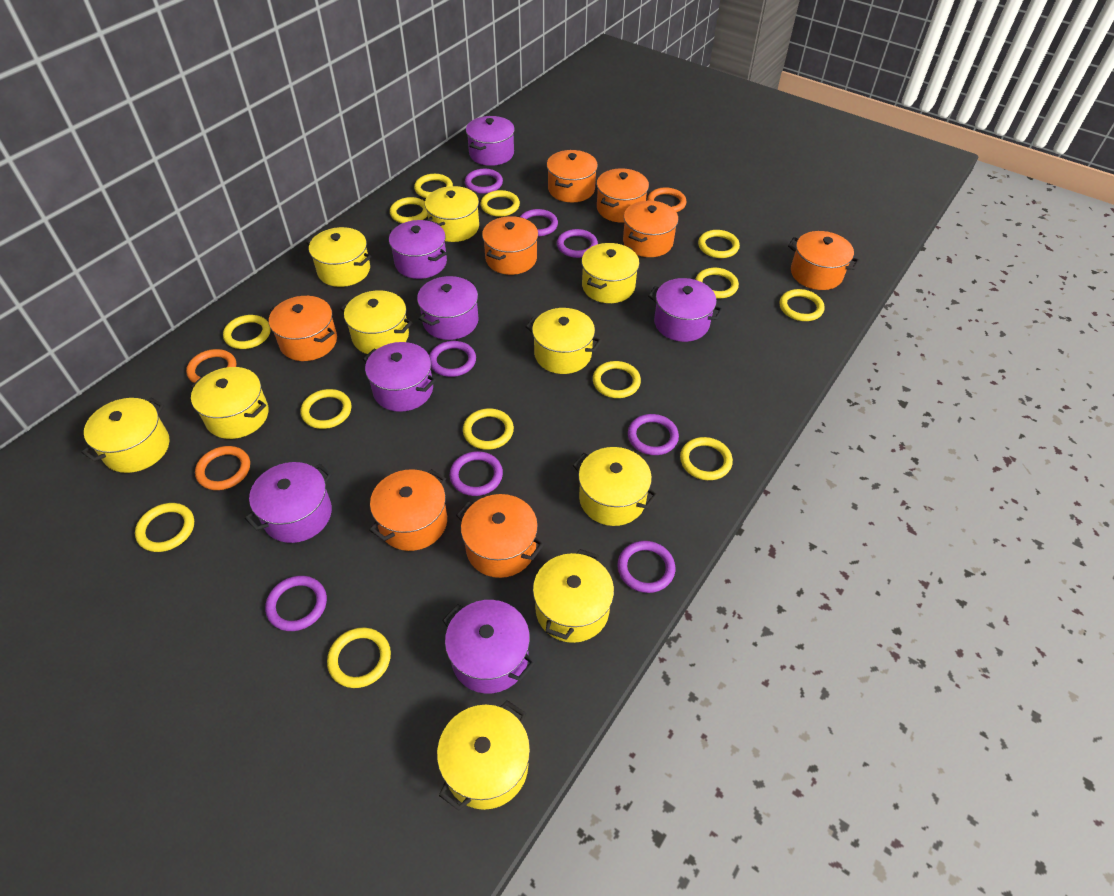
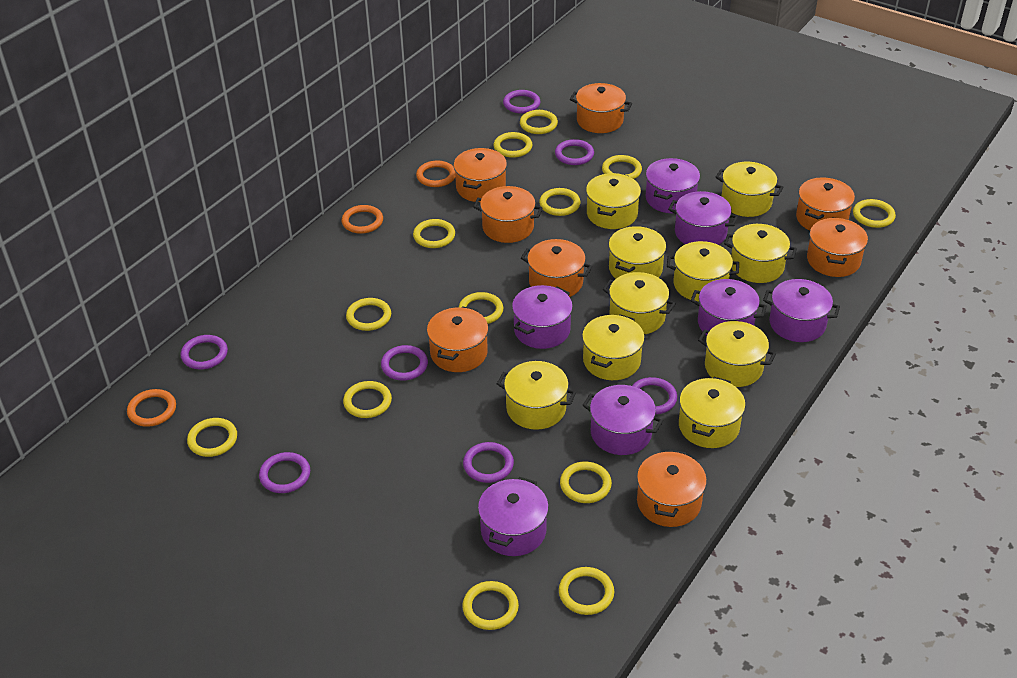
purple ring: [265,576,327,631] [429,341,476,377] [450,451,503,496] [465,169,503,194] [520,209,558,236] [557,229,598,258] [617,541,675,593] [628,414,679,455] = 8 -> [181,335,228,369] [259,452,310,493] [381,345,428,381] [463,442,514,483] [503,90,540,114] [555,139,594,165] [632,377,677,414] = 7

